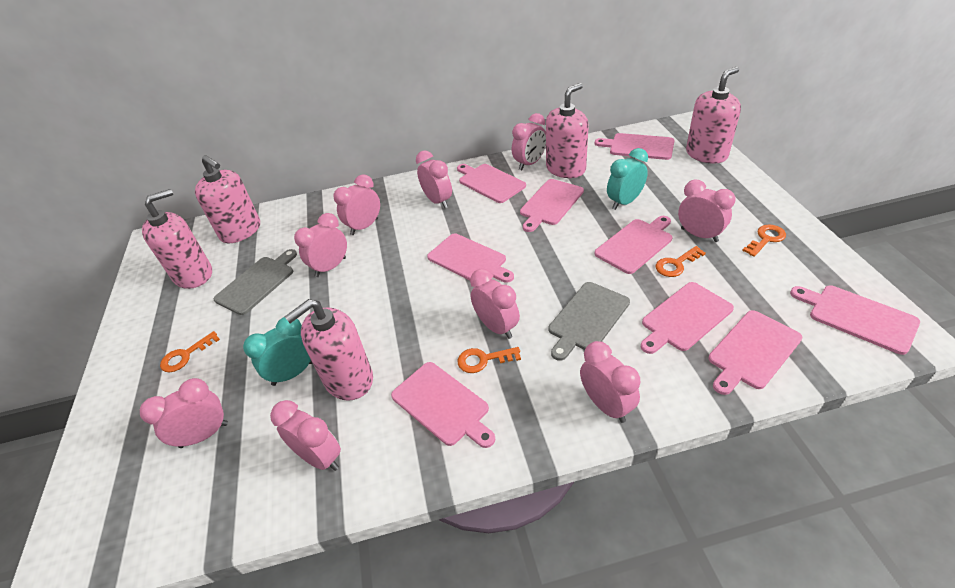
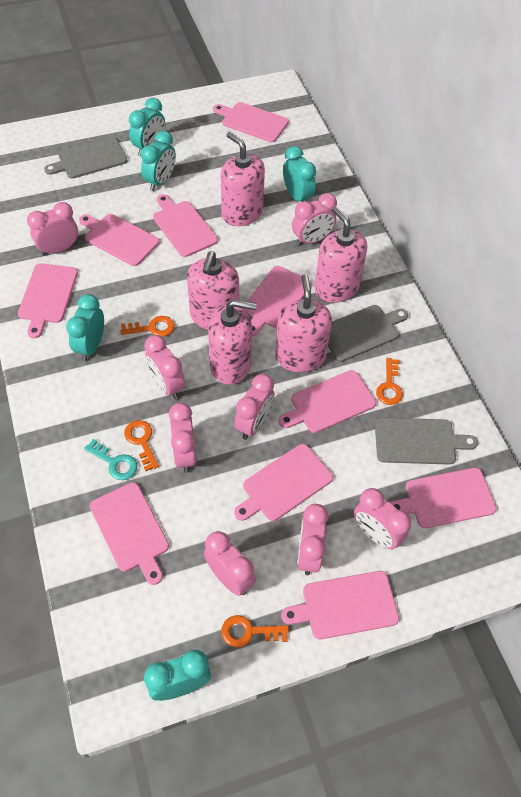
grey cutting board: [214,249,297,315] [549,282,630,361] = 2 -> [44,137,128,179] [328,305,408,362] [375,417,478,465] = 3
pink clock: [140,378,228,448] [270,400,341,471] [294,213,347,277] [333,174,380,235] [416,150,452,208] [470,269,520,339] [512,113,546,170] [580,341,640,423] [678,180,736,242] = 9 -> [27,202,78,256] [144,335,185,400] [169,403,196,473] [204,531,256,596] [234,374,274,440] [292,193,337,246] [297,504,328,575] [354,488,411,549] = 8
pink cutting board: [391,362,495,448] [427,233,514,283] [457,164,526,203] [520,179,584,232] [595,133,675,160] [595,216,672,274] [641,282,734,354] [708,310,803,395] [790,285,920,355] = 9 -> [18,264,78,338] [79,214,160,266] [90,482,169,585] [153,194,218,257] [213,102,289,142] [234,444,333,521] [243,266,312,336] [279,370,376,433] [281,571,399,640] [390,468,497,528] = 10
turquoise clock: [243,317,312,386] [607,148,648,210] = 2 -> [66,294,104,361] [129,98,165,156] [141,131,176,191] [144,650,211,701] [283,146,316,202] = 5
turquoise key: none = 0 -> [84,439,138,480] = 1

